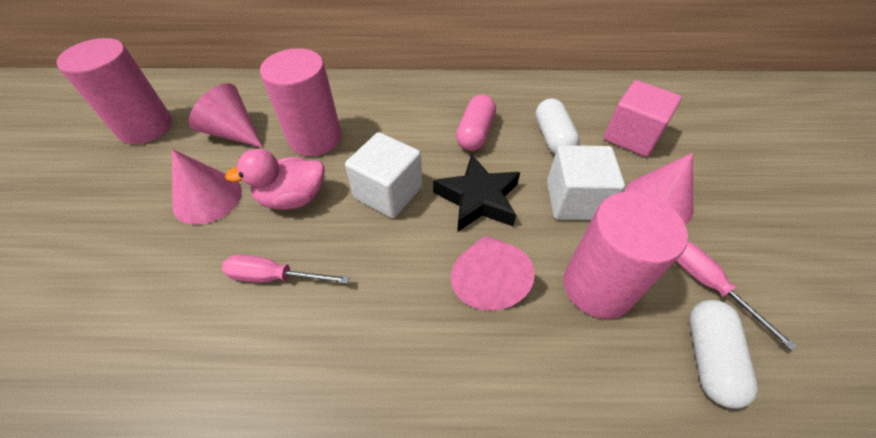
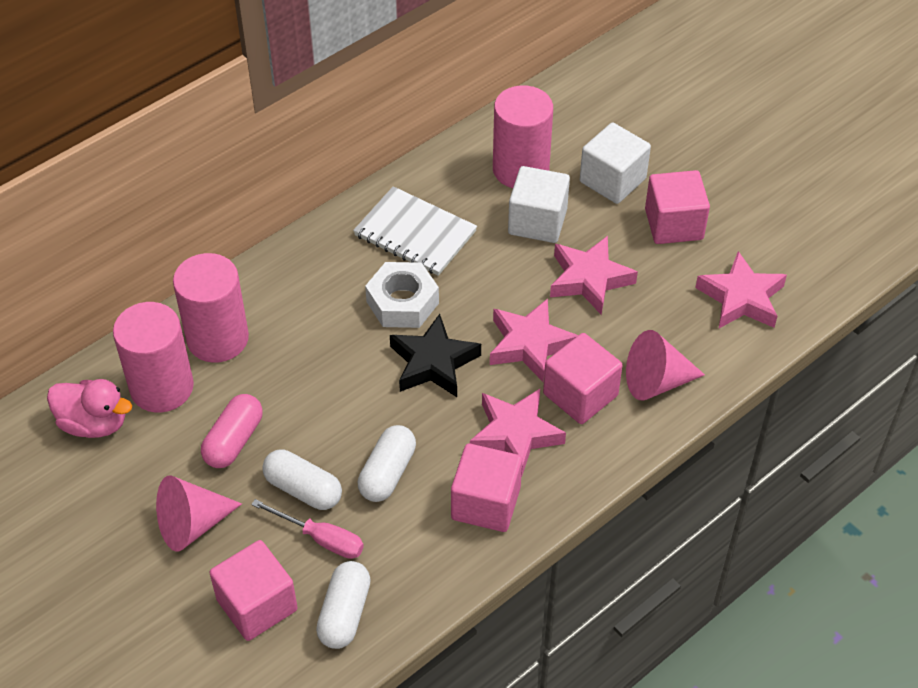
pink cone: [172,149,242,225] [189,83,263,148] [451,235,535,310] [624,153,693,225] = 4 -> [156,475,242,552] [626,330,705,401] = 2
pink cube: [604,80,682,157] = 1 -> [209,540,298,641] [451,443,522,532] [543,333,623,424] [645,170,710,244] = 4
pink screwdriver: [222,255,350,284] [676,241,797,350] = 2 -> [251,499,364,559] = 1
pink star: none = 0 -> [470,389,566,477] [490,299,578,382] [550,236,638,315] [695,251,787,328] = 4
white capsule: [535,98,580,154] [689,300,758,409] = 2 -> [262,449,342,510] [316,561,371,649] [358,425,416,502] = 3
white notebook: none = 0 -> [353,186,477,276] = 1
white nut: none = 0 -> [365,262,439,328] = 1

